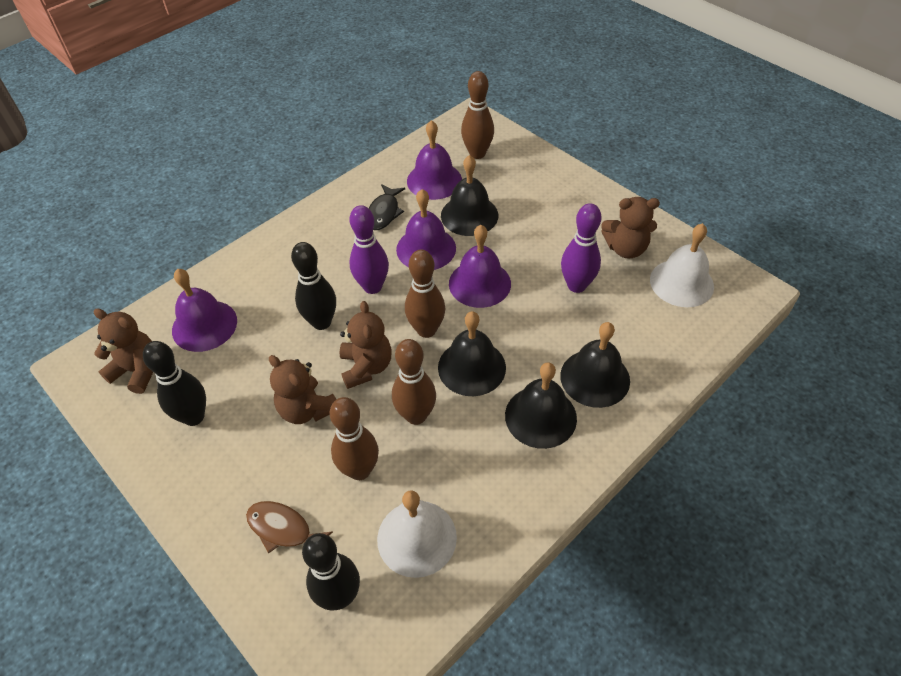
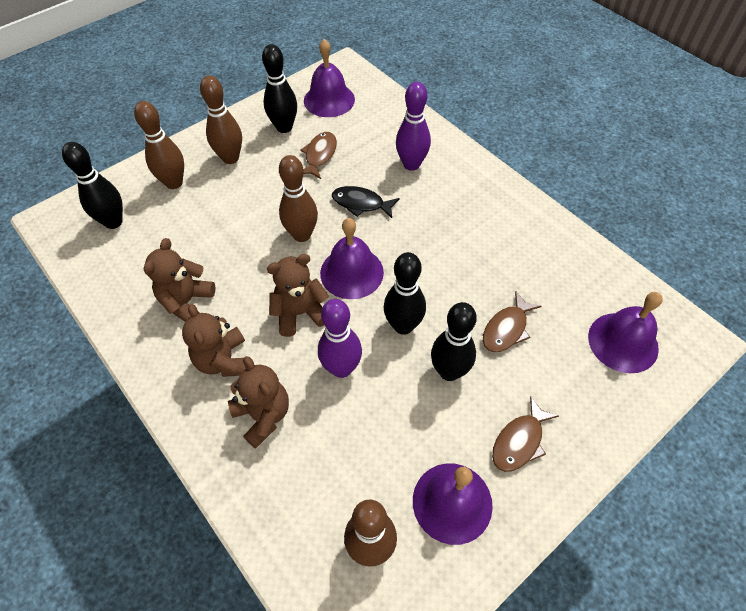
black bell: [438,311,506,396] [441,155,498,236] [505,362,577,449] [560,322,630,408] = 4 -> none = 0
black bowling pin: [143,341,206,426] [291,242,336,330] [302,533,360,611] = 3 -> [62,142,123,229] [262,44,297,133] [384,252,426,335] [431,302,477,381] = 4
brown fish: [246,501,333,554] = 1 -> [300,132,337,179] [483,291,541,353] [492,396,559,472] = 3
white bell: [377,490,457,578] [650,223,714,307] = 2 -> none = 0

